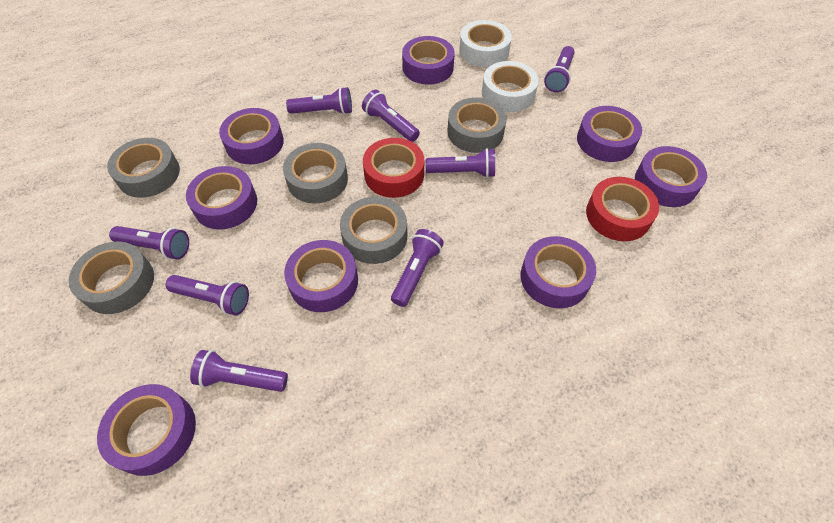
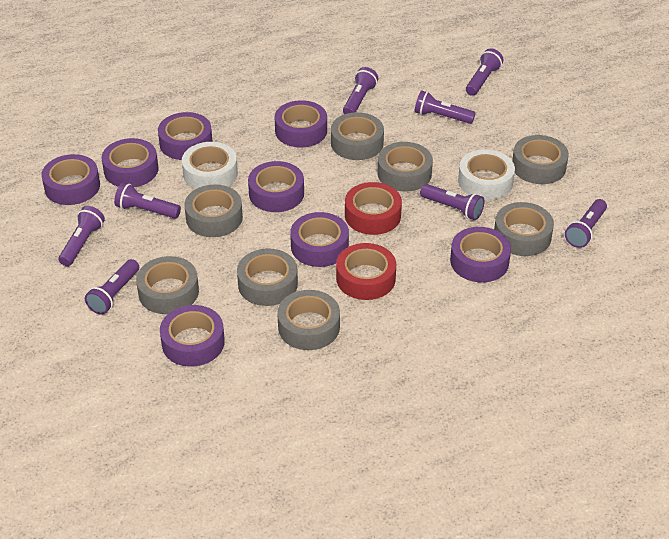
grey tape: [69,242,154,314] [107,138,180,198] [283,143,348,204] [340,197,407,264] [448,97,507,153] = 5 -> [136,256,199,314] [184,184,243,237] [237,248,298,306] [277,290,340,350] [331,112,384,160] [377,142,433,192] [494,202,554,256] [512,135,569,184] = 8

